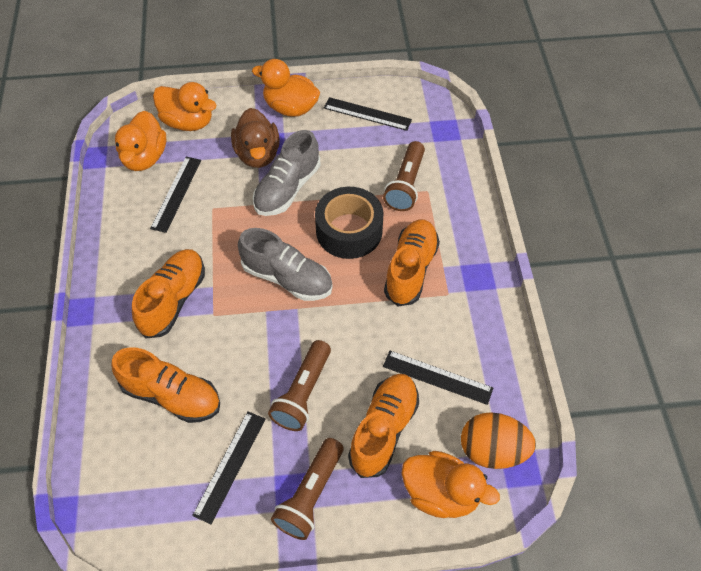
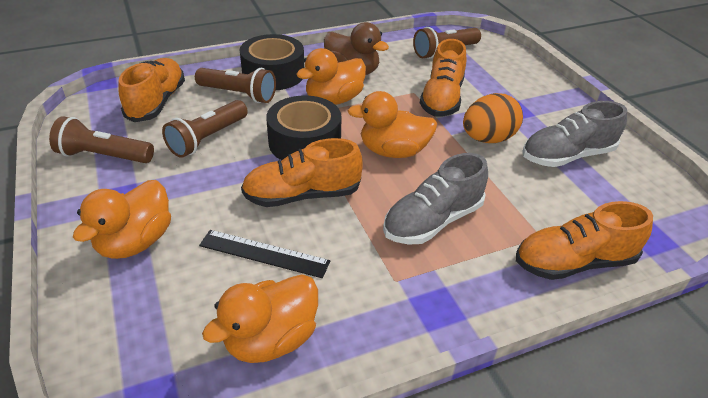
black ruler: [150,157,201,233] [192,411,266,524] [324,97,412,131] [383,351,493,405] = 4 -> [199,230,330,278] = 1
black tape: [315,187,383,259] = 1 -> [240,34,304,90] [266,95,341,160] = 2
brown flashlight: [268,340,331,431] [271,438,344,540] [383,141,425,211] = 3 -> [49,116,154,163] [162,100,248,158] [195,68,276,103] [413,27,481,59] = 4

